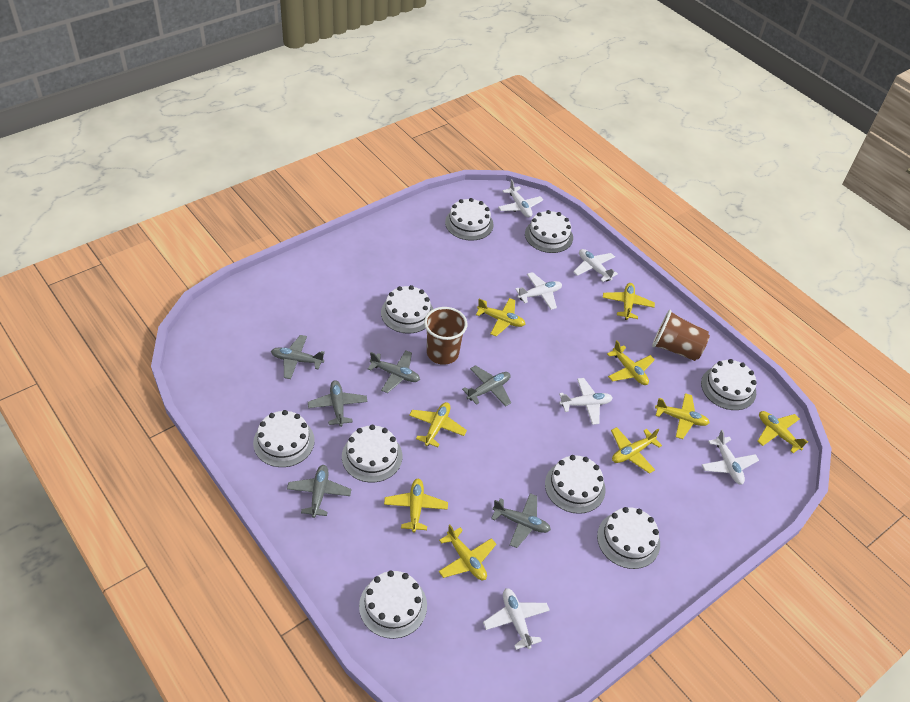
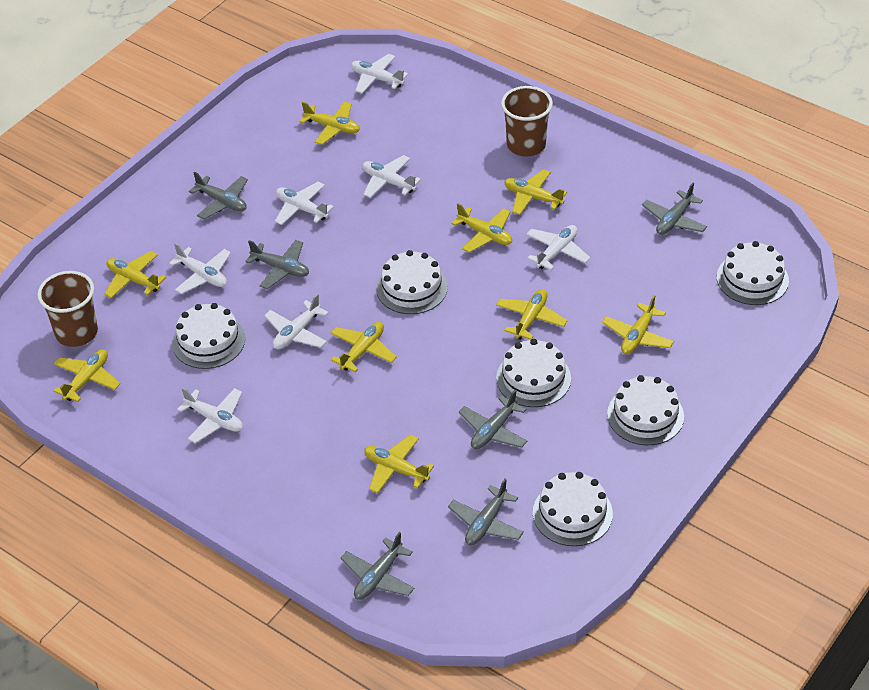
white cake: [253,410,315,467] [342,425,402,482] [359,570,427,639] [381,285,433,334] [445,198,494,241] [525,210,573,253] [545,455,606,514] [597,507,660,569] [701,359,757,410] = 9 -> [172,303,245,369] [376,250,448,314] [496,339,571,407] [533,472,613,546] [607,375,684,445] [717,241,789,305] = 6
white plane: [483,588,550,650] [498,179,543,218] [515,272,562,310] [559,378,613,425] [573,249,618,282] [702,430,759,485] = 6 -> [169,243,231,294] [177,387,243,443] [264,294,329,349] [275,182,334,225] [351,54,408,94] [362,155,421,198] [526,225,590,270] = 7

